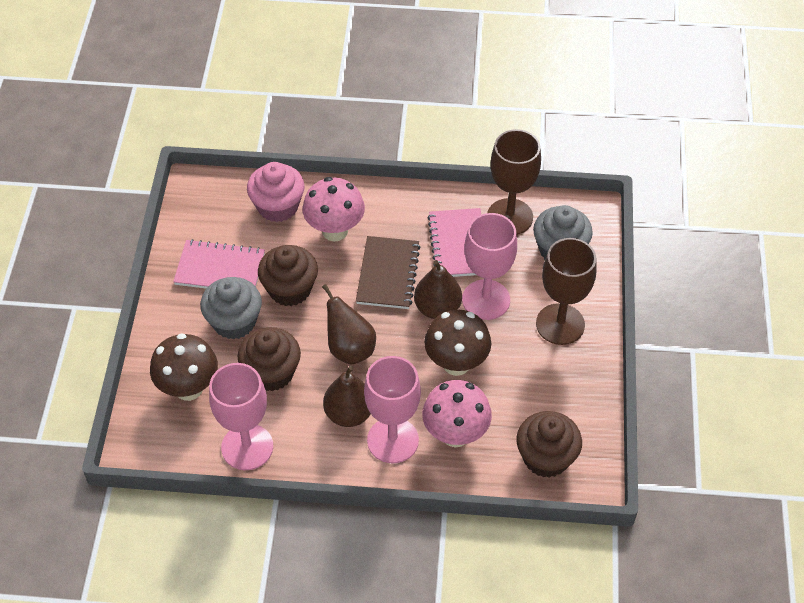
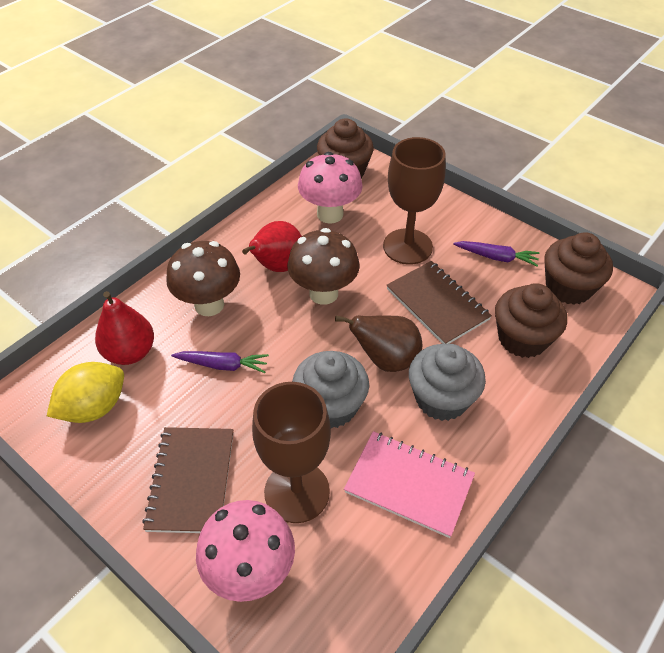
brown notebook: [356,236,421,309] = 1 -> [142,427,233,533] [387,261,492,344] = 2
brown pear: [322,284,376,365] [323,366,371,427] [414,260,462,319] = 3 -> [335,315,423,372] = 1
pink cupcake: [247,162,305,222] = 1 -> none = 0
pink goblet: [209,363,273,470] [364,356,421,464] [462,213,517,320] = 3 -> none = 0
pink notebook: [173,239,265,289] [428,208,481,277] = 2 -> [344,431,475,538] = 1
purple carrot: none = 0 -> [171,351,269,373] [453,241,540,267] = 2
red pear: none = 0 -> [95,291,154,365] [242,221,302,272] = 2
yellow lemon: none = 0 -> [47,362,124,423] = 1

